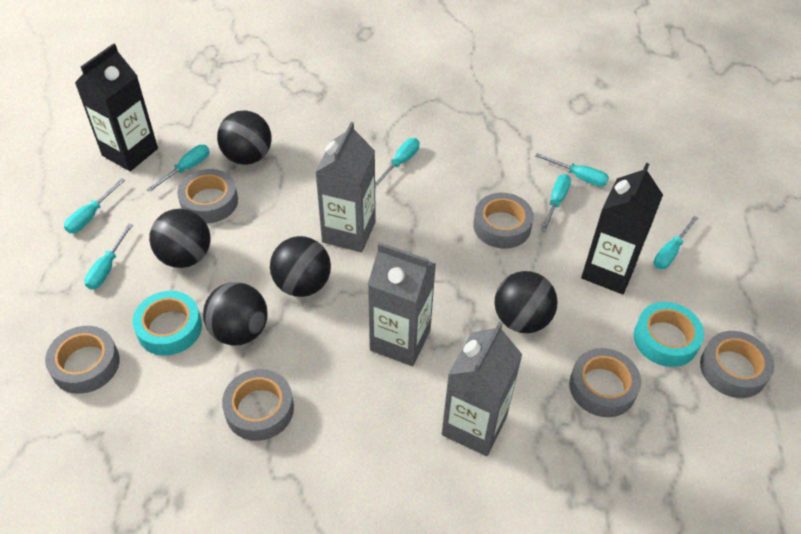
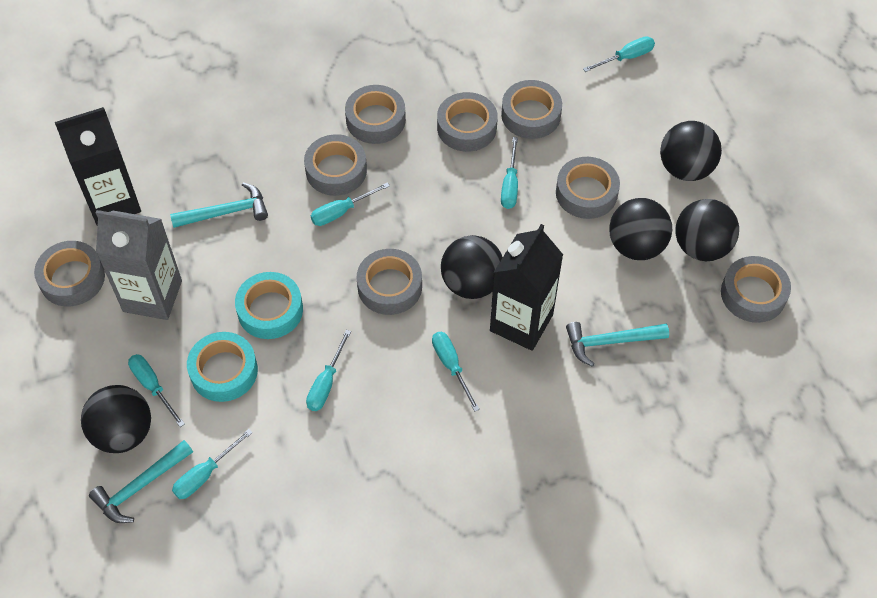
grey carton: [315,122,376,252] [368,242,436,366] [442,321,522,456] = 3 -> [96,210,182,320] = 1
grey tape: [45,326,120,394] [177,169,238,223] [222,369,294,441] [473,193,534,249] [569,348,641,417] [700,331,774,398] = 6 -> [34,241,105,307] [304,134,367,196] [345,85,406,144] [357,249,422,315] [437,92,498,152] [501,80,562,139] [556,157,620,219] [721,256,791,323] = 8
turquoise hammer: none = 0 -> [89,440,193,523] [170,182,268,228] [566,322,669,367] = 3

